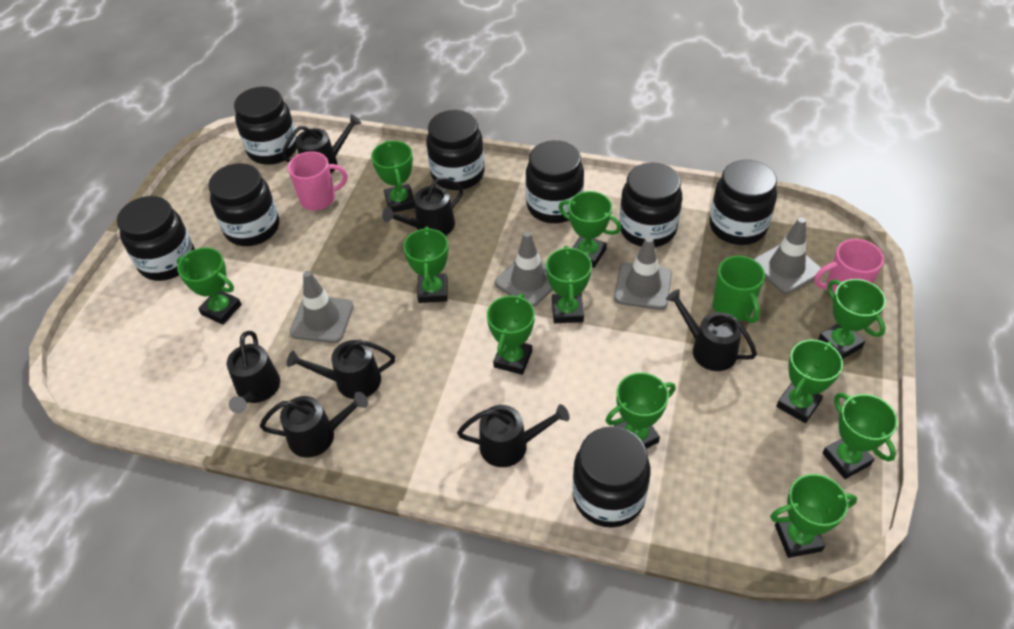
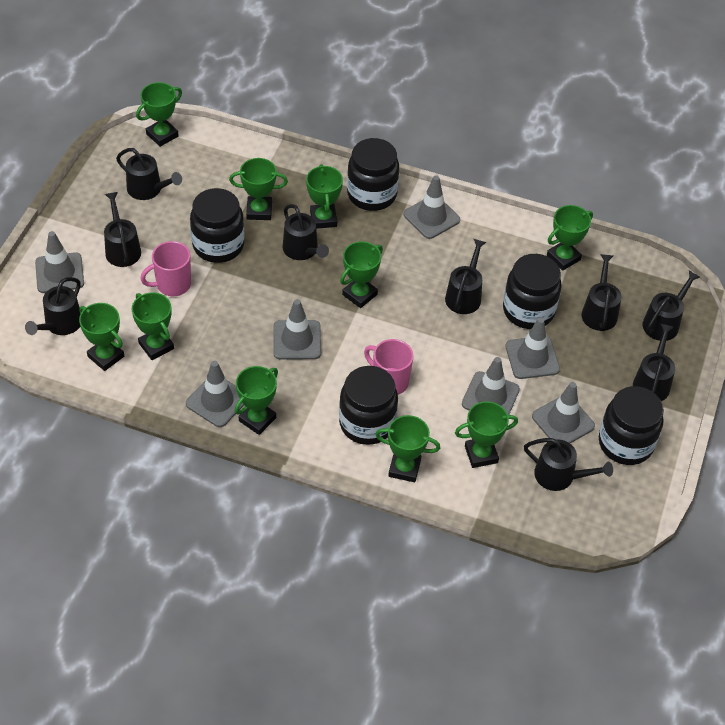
black jar: [117,196,195,281] [208,163,279,246] [234,87,297,165] [426,110,485,190] [525,140,584,223] [572,426,650,528] [619,162,682,247] [709,160,777,245] = 8 -> [190,188,244,263] [339,366,398,445] [347,138,399,211] [503,254,562,329] [599,386,664,465] = 5
black watering can: [227,331,280,413] [260,392,368,458] [281,114,361,173] [287,339,395,399] [382,178,463,235] [457,404,570,467] [666,289,757,371] = 7 -> [25,277,81,335] [104,192,141,267] [116,148,182,200] [282,204,329,260] [445,239,487,314] [524,438,613,491] [581,254,622,331] [633,324,675,401] [643,270,700,341] = 9
green mug: [713,256,765,323] = 1 -> none = 0
green trophy: [177,248,242,325] [371,141,415,213] [403,227,448,303] [487,294,535,375] [546,246,592,323] [559,191,621,268] [606,372,675,449] [770,474,857,558] [776,339,843,423] [818,279,886,359] [823,393,898,479] = 11 -> [79,303,124,371] [132,292,174,360] [136,82,182,147] [229,158,288,220] [235,366,278,435] [306,164,343,229] [340,241,383,308] [375,415,440,482] [455,401,518,468] [547,205,593,271] = 10
grey traffic cone: [290,271,354,343] [495,231,553,307] [614,236,672,310] [754,217,821,294] = 4 -> [35,231,84,293] [186,361,244,427] [274,299,321,360] [403,175,460,239] [462,357,520,415] [505,317,560,379] [532,382,595,443] = 7

